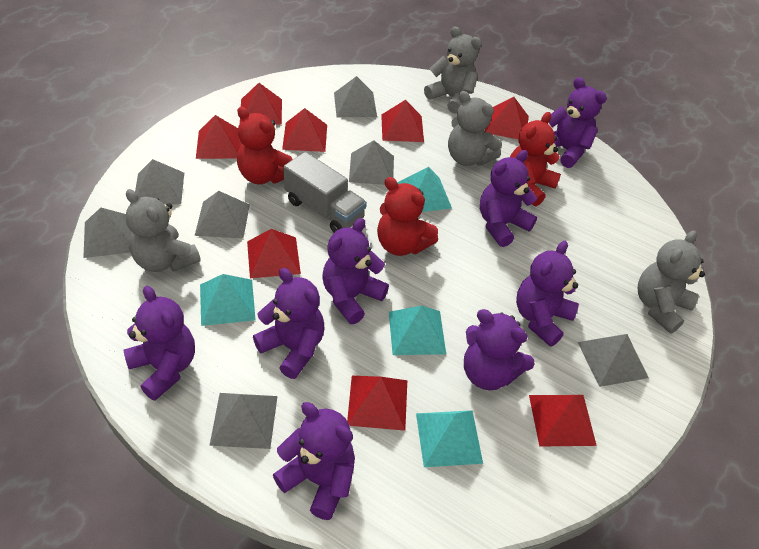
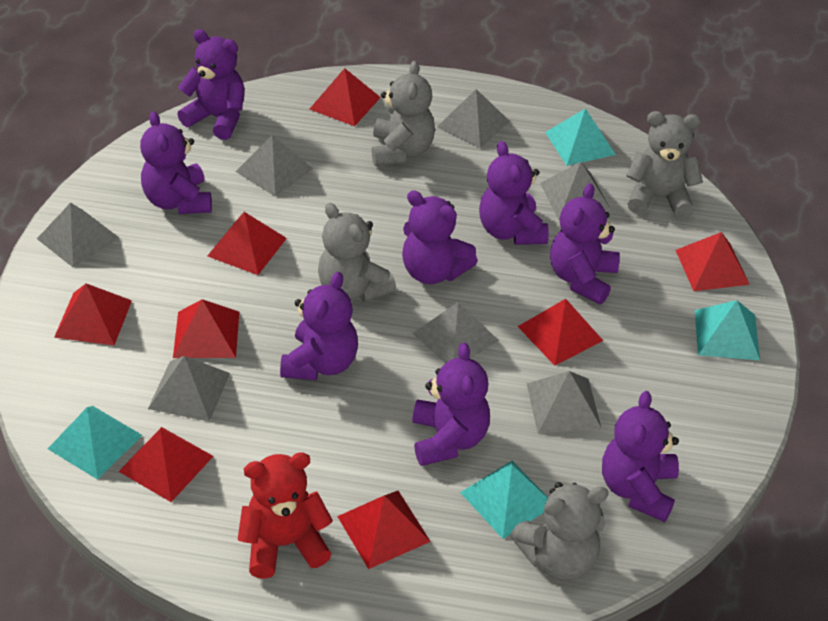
grey truck: [283,152,367,233] = 1 -> none = 0
red teddy bear: [237,107,293,184] [377,177,438,256] [510,112,561,206] = 3 -> [238,452,333,579] = 1

